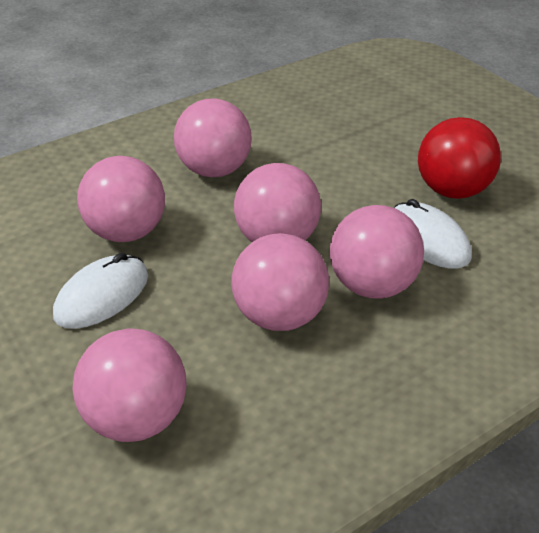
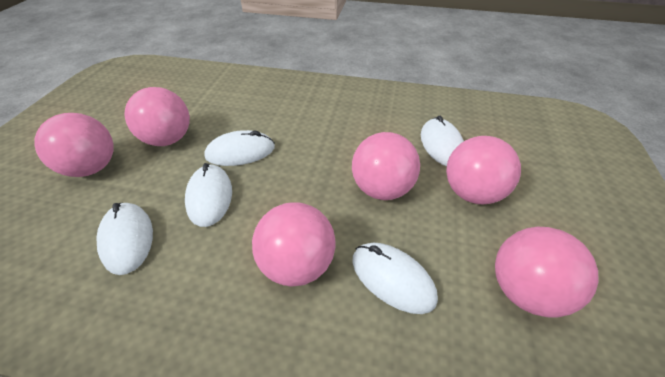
red ball: [418,117,501,199] = 1 -> none = 0
white mouse: [53,253,148,329] [394,199,472,269] = 2 -> [96,203,153,275] [185,163,232,227] [204,130,275,166] [352,243,438,314] [421,115,464,166] = 5

